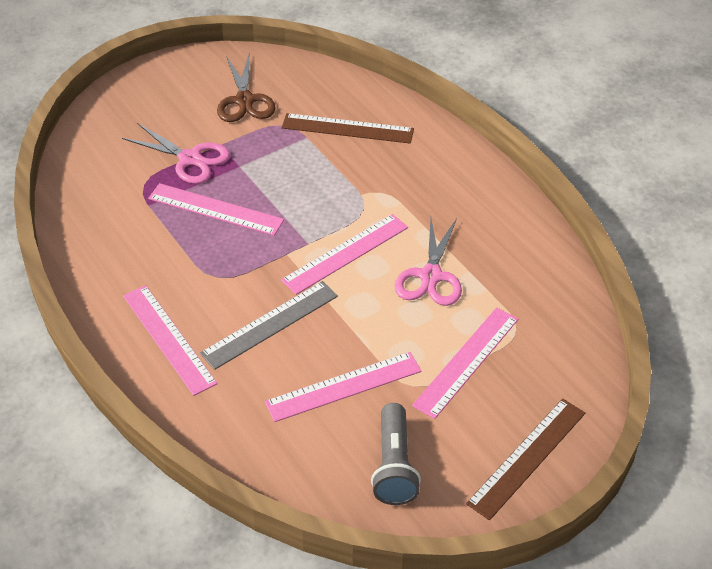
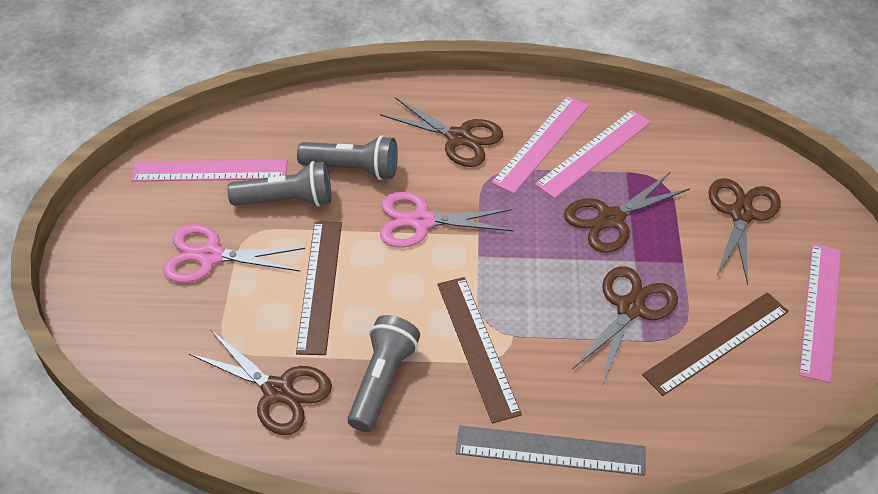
brown ruler: [282,113,414,144] [466,398,585,520] = 2 -> [296,221,342,355] [437,277,522,423] [642,292,789,396] = 3
brown scissors: [217,55,276,122] = 1 -> [189,330,332,435] [380,97,503,167] [564,173,690,253] [572,266,678,383] [709,178,781,285] = 5
grey flashlight: [371,403,421,505] = 1 -> [227,161,331,207] [297,135,398,180] [348,315,420,432] = 3
pink ruler: [123,285,217,396] [148,183,284,236] [265,352,421,422] [281,214,408,295] [412,307,519,419] = 5 -> [131,159,287,182] [492,96,589,194] [535,110,651,198] [799,244,841,383] = 4

